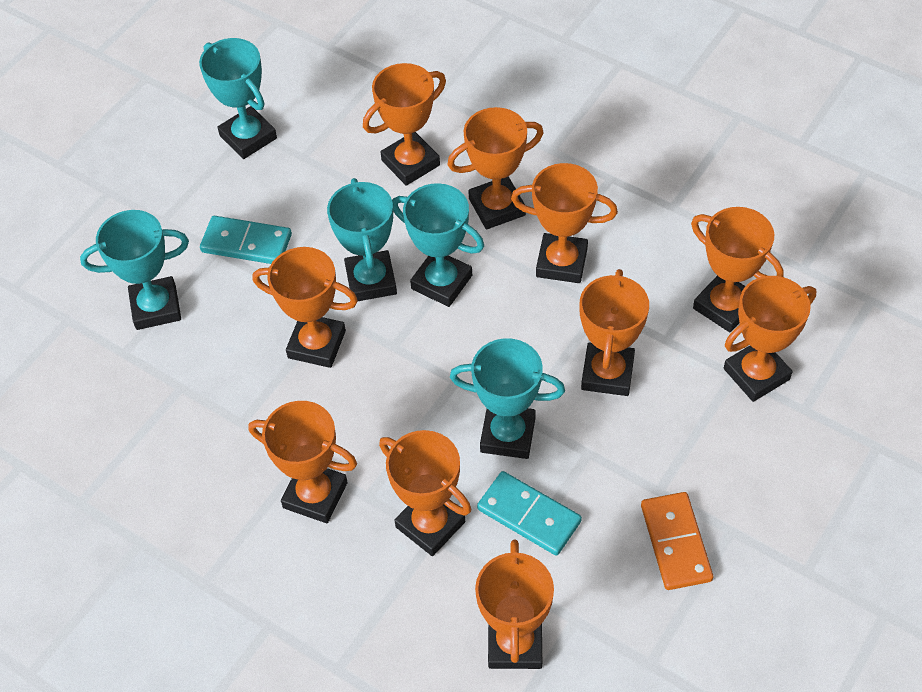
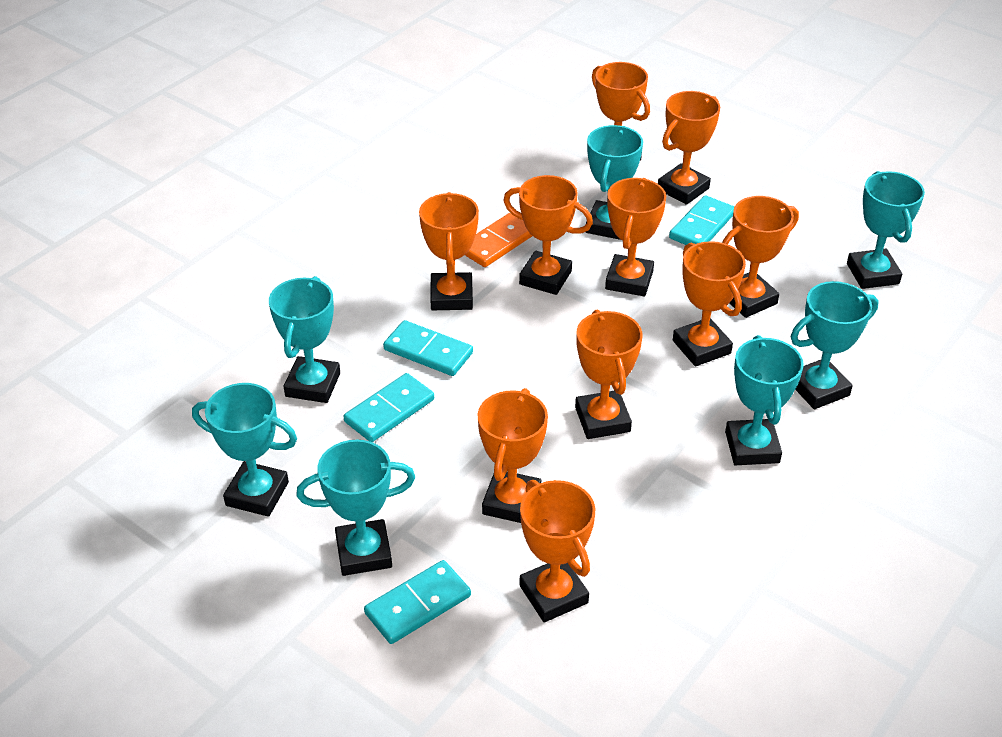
turquoise domino: [200,216,292,264] [477,471,582,556] = 2 -> [344,373,434,442] [364,560,471,644] [383,320,473,376] [669,195,734,245] = 4
turquoise trophy: [80,210,189,330] [199,38,277,159] [327,178,397,301] [392,183,484,307] [450,338,565,459] = 5 -> [192,383,297,517] [269,276,340,403] [296,440,415,576] [586,125,643,240] [725,335,804,465] [791,281,878,409] [847,171,925,289] = 7

